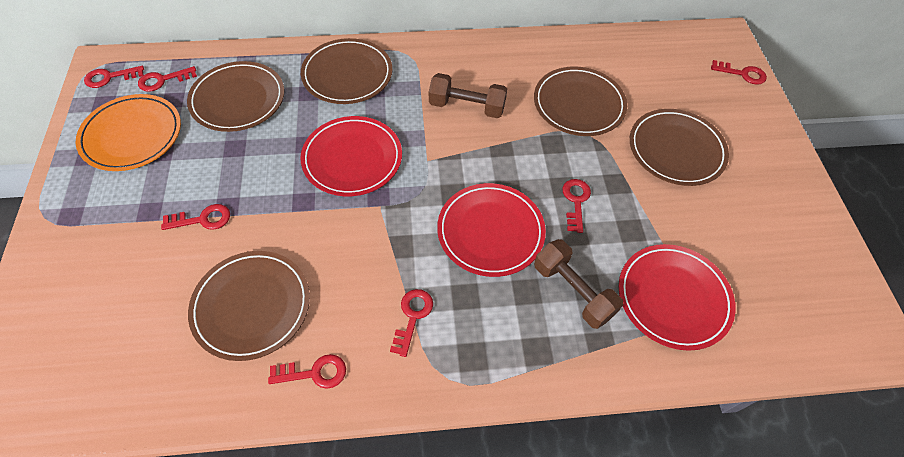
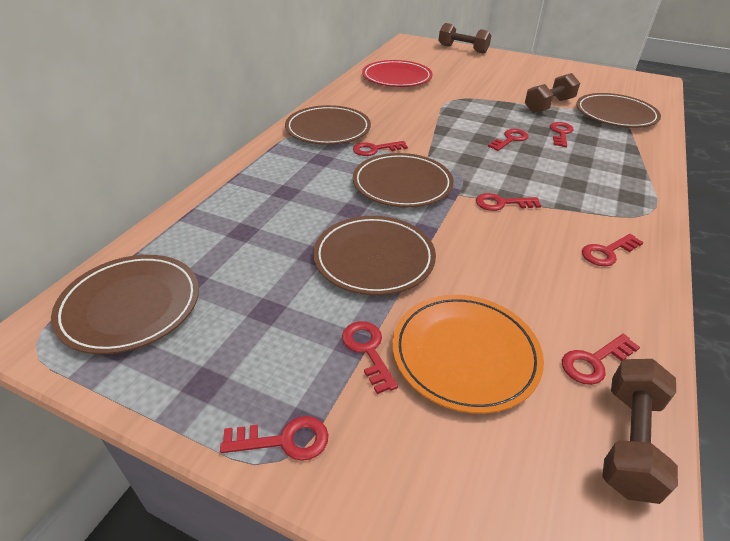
brown dumbbell: [429,73,507,118] [534,239,624,329] = 2 -> [439,23,491,54] [525,73,580,113] [602,359,678,504] = 3
red key: [84,66,144,88] [138,66,197,92] [161,204,230,230] [268,354,346,389] [390,289,433,357] [562,179,591,233] [711,60,767,85] = 7 -> [220,416,329,461] [342,321,398,394] [353,141,408,156] [476,193,541,211] [488,129,529,151] [550,122,574,147] [562,334,640,385] [582,234,643,266] = 8
red plate: [300,116,402,196] [437,183,546,277] [619,244,736,351] = 3 -> [362,60,433,87] = 1

